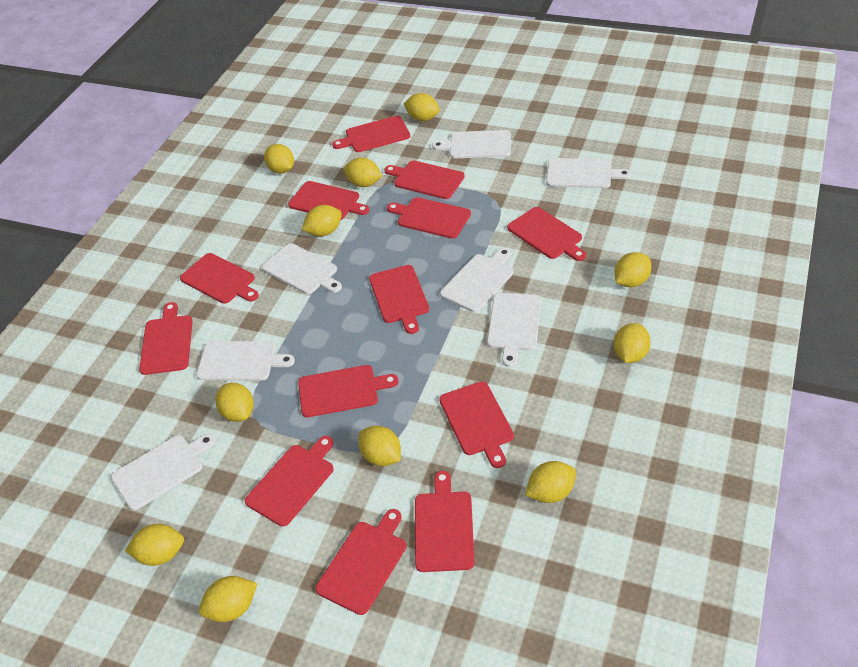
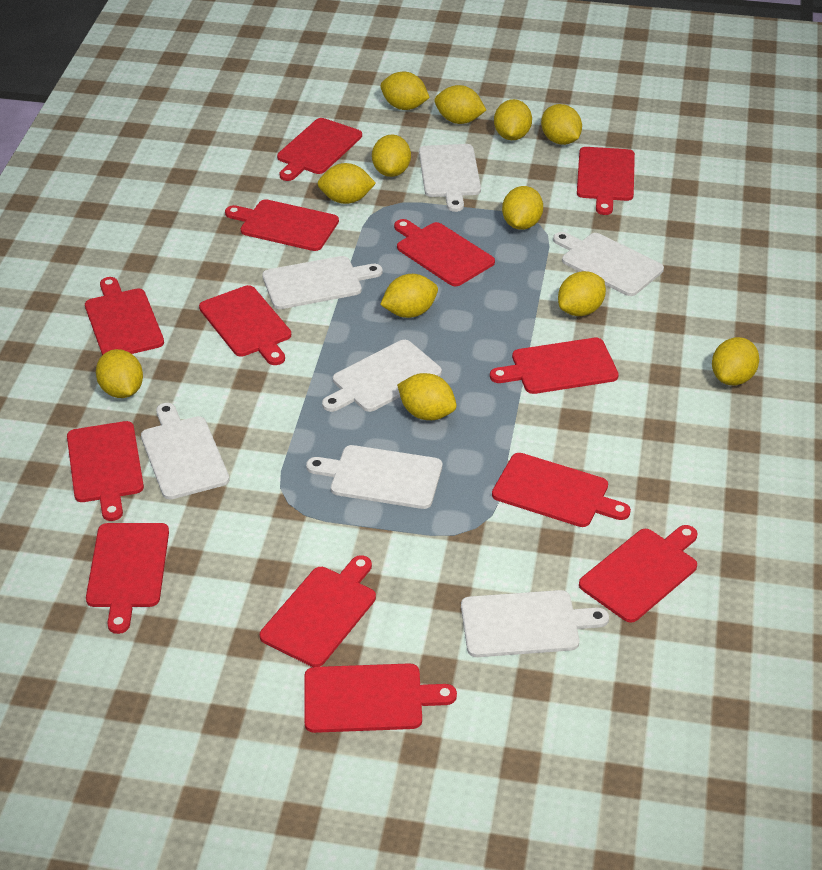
yellow lemon: [125,524,184,566] [199,576,257,622] [216,383,254,422] [264,144,294,174] [302,205,342,236] [343,157,382,187] [358,426,401,466] [403,93,440,121] [525,461,576,503] [614,252,652,287] [614,323,651,363] = 11 -> [96,349,143,398] [318,163,376,204] [372,135,411,177] [380,274,438,318] [381,72,430,110] [397,373,457,420] [434,85,486,124] [494,99,532,140] [502,186,543,230] [541,104,582,145] [558,271,606,316] [712,337,759,385] = 12

